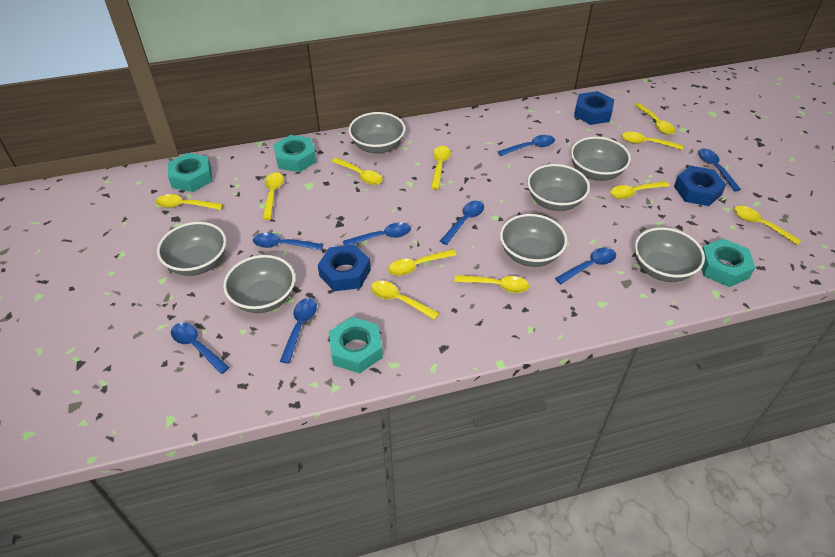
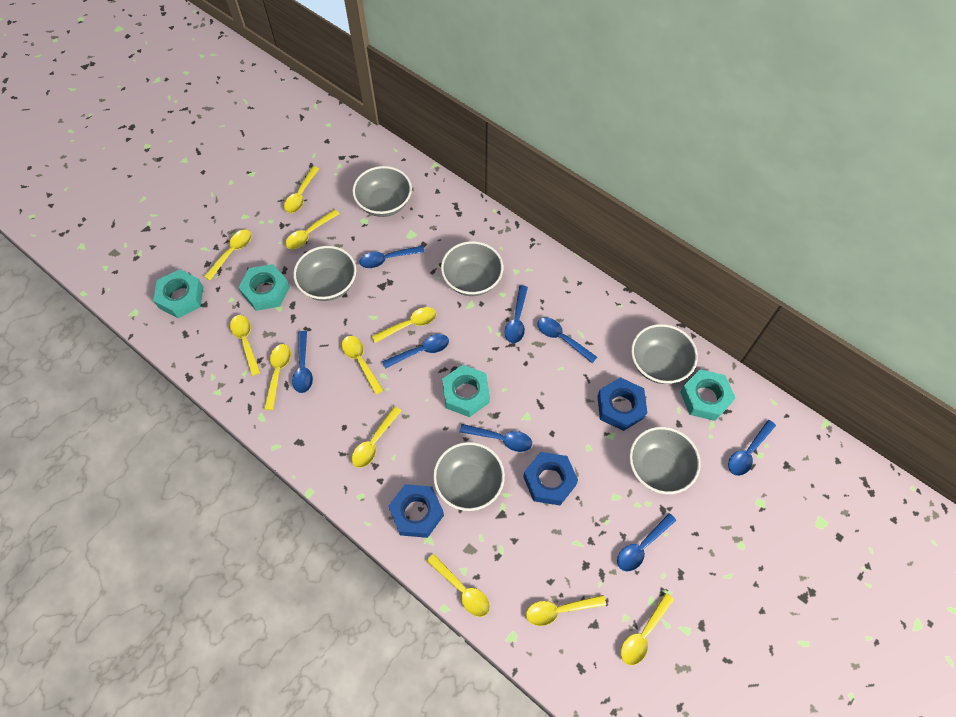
grey bowl: [157,222,226,276] [223,255,295,313] [349,112,405,154] [500,214,567,267] [527,164,590,211] [571,137,631,181] [634,227,705,282] = 7 -> [293,246,356,301] [352,166,412,217] [433,442,505,511] [441,241,503,296] [629,427,701,494] [631,324,698,384] = 6

